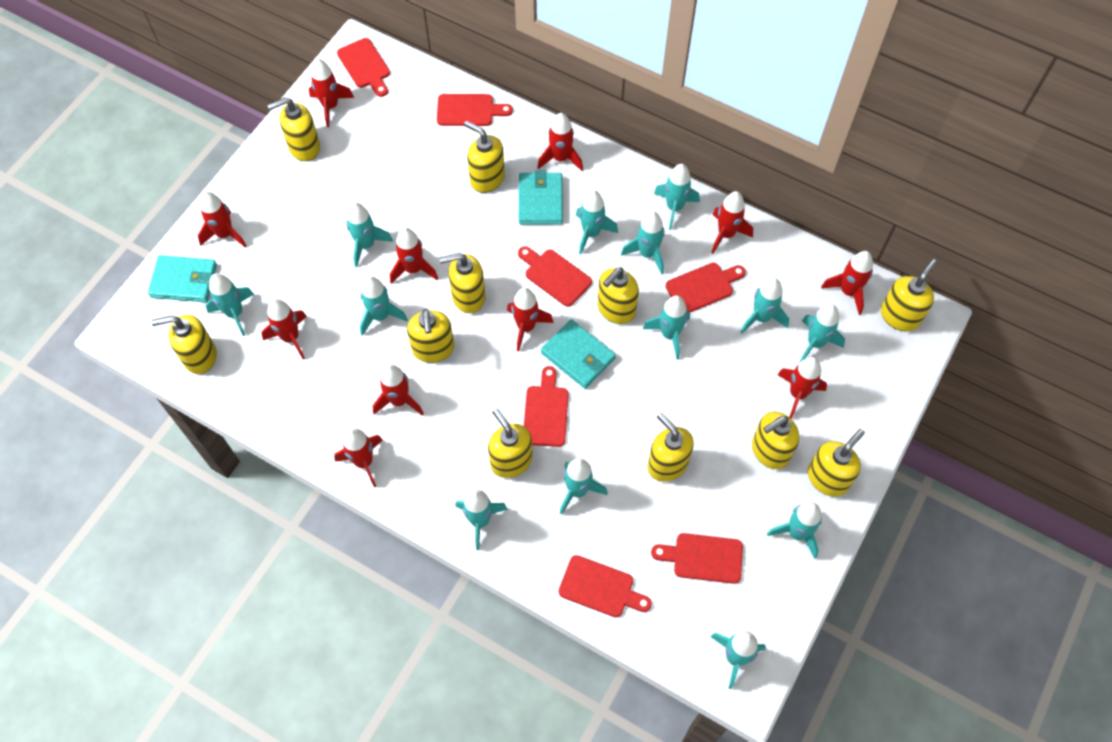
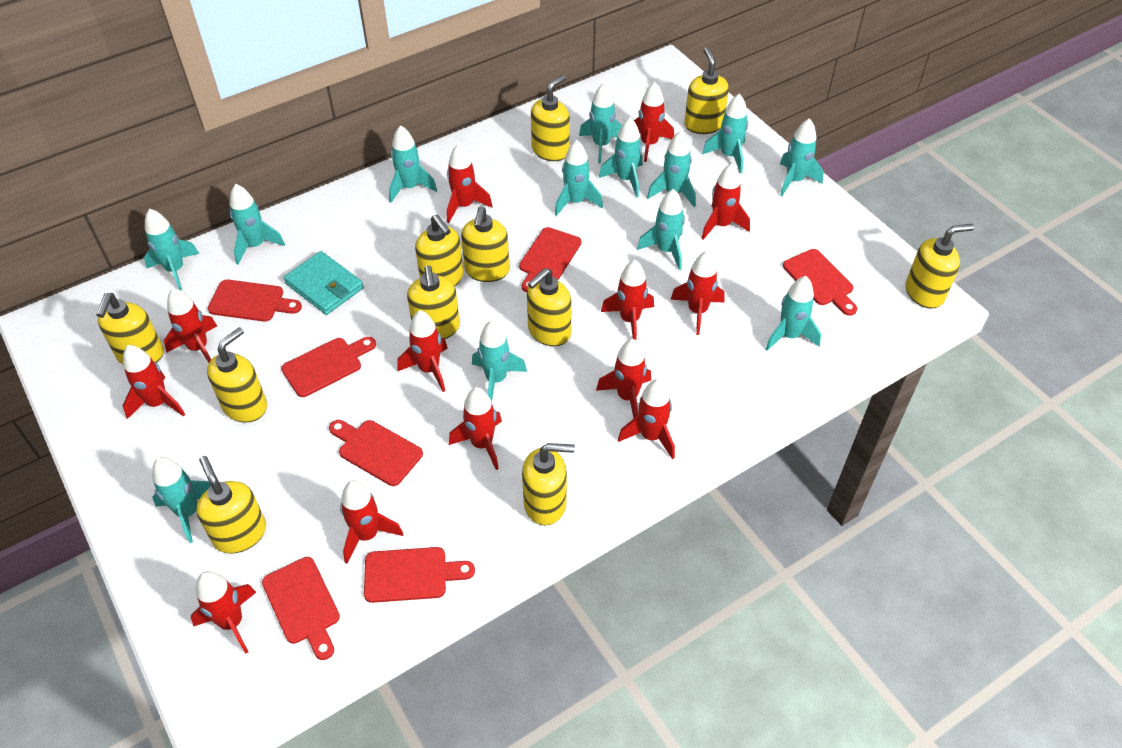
red rocket: [198,191,247,248] [262,299,307,359] [309,59,354,127] [334,428,383,487] [373,364,424,416] [390,228,438,284] [507,288,554,351] [537,113,583,171] [711,191,753,254] [777,357,827,419] [821,251,873,315] = 11 -> [123,345,185,419] [164,288,217,363] [191,571,256,654] [340,481,403,564] [397,310,448,392] [447,144,493,223] [449,387,502,470] [596,339,651,418] [601,260,654,340] [618,379,675,459] [634,82,674,162] [670,251,725,335] [701,163,750,240] = 13
turquoise wallet: [148,255,217,302] [519,170,563,225] [541,319,616,389] = 3 -> [284,251,364,315] = 1

